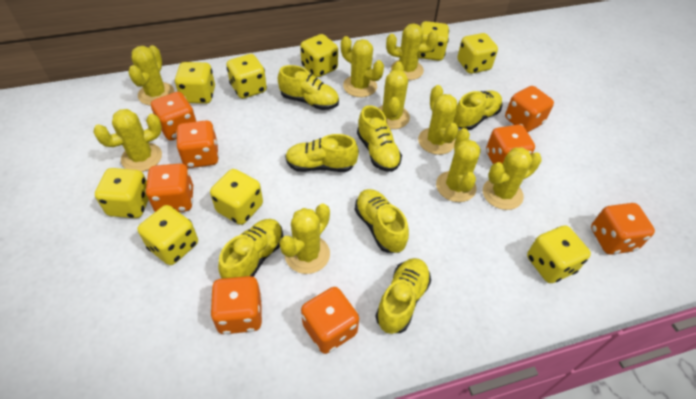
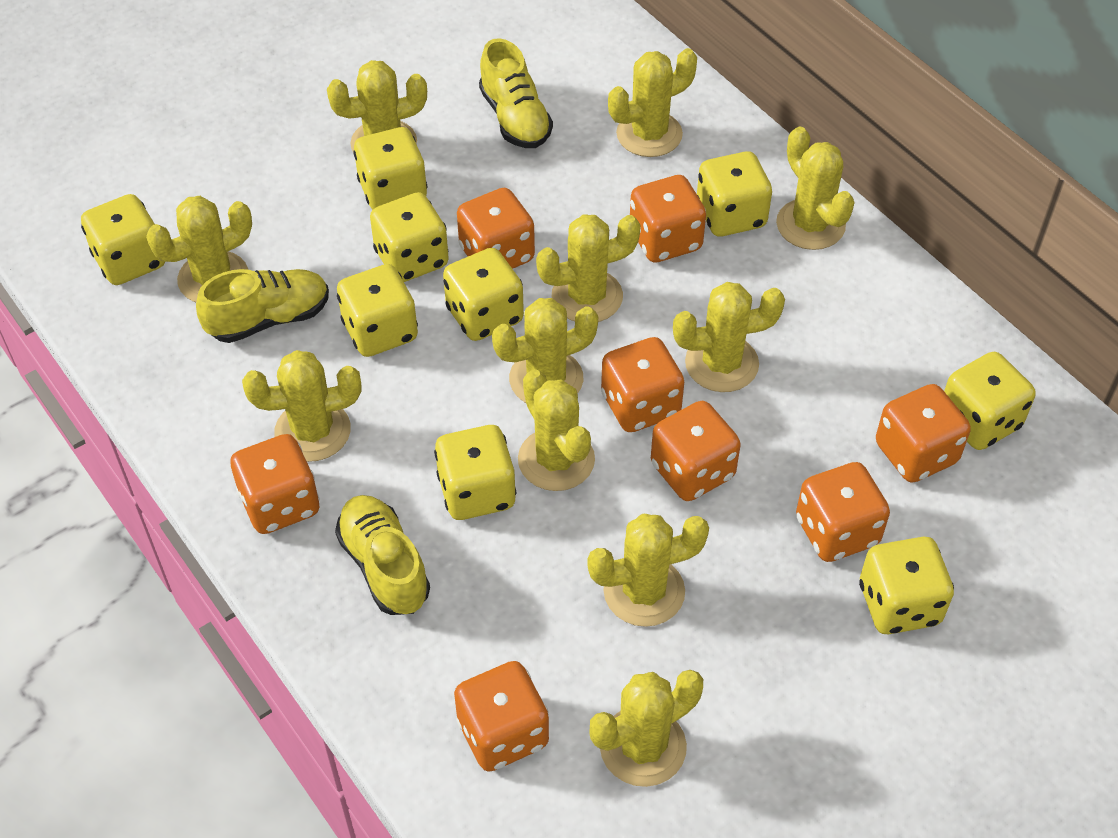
yellow cactus: [93,109,162,172] [128,45,174,106] [279,204,330,274] [341,36,384,97] [378,62,410,129] [386,23,438,80] [418,85,458,155] [436,128,481,202] [483,147,542,210] = 9 -> [146,196,252,302] [242,350,361,462] [327,60,427,151] [492,298,598,403] [518,369,595,491] [536,214,641,322] [587,514,709,627] [590,670,703,787] [608,48,697,157] [673,282,785,392] [776,127,855,250] = 11
yellow shoe: [218,219,284,279] [278,65,339,110] [285,134,359,172] [355,189,409,253] [357,105,402,172] [375,258,431,334] [453,90,503,130] = 7 -> [196,269,329,343] [335,495,430,615] [479,38,553,148] = 3

